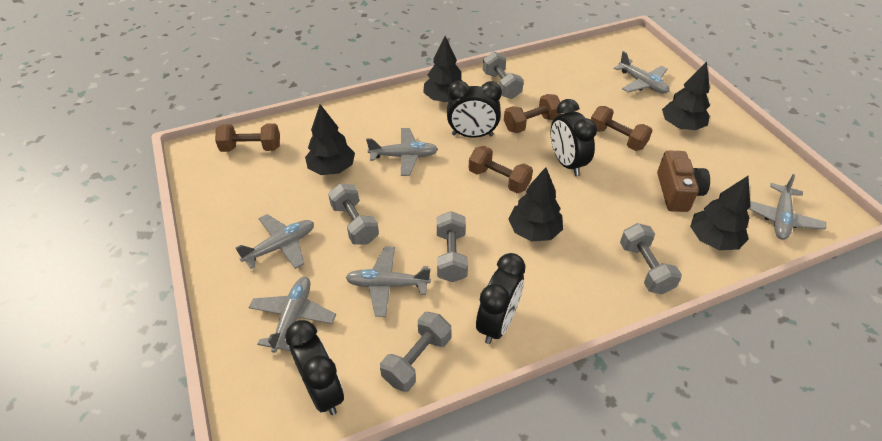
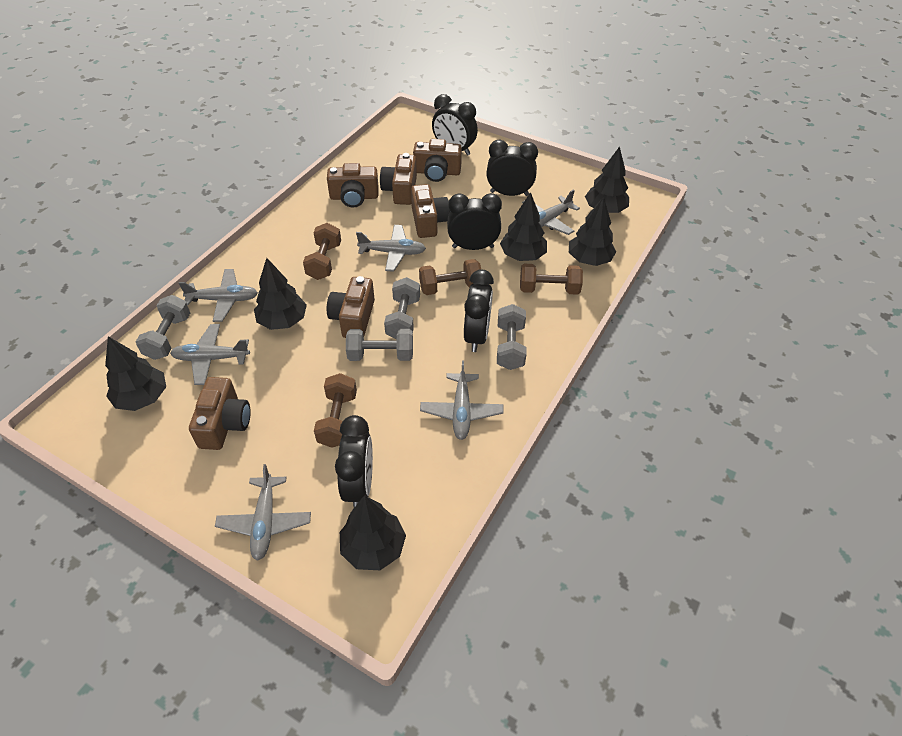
black clock: [285,320,344,415] [447,80,502,138] [476,253,525,344] [551,99,597,176] = 4 -> [335,415,373,507] [432,94,478,156] [447,193,502,250] [464,270,494,352] [486,140,538,196] = 5
black tree: [305,104,355,175] [423,36,462,102] [508,167,563,241] [662,62,710,130] [690,176,750,250] = 5 -> [105,336,166,411] [254,258,307,330] [340,495,406,570] [500,192,547,261] [569,196,616,266] [585,146,629,213] = 6
brown camera: [657,151,710,212] = 1 -> [189,377,251,450] [327,163,379,208] [327,276,375,338] [380,153,417,205] [411,184,450,238] [413,139,462,182] = 6
grey dumbbell: [328,183,379,244] [380,312,451,392] [437,211,468,282] [483,52,524,99] [620,223,682,294] = 5 -> [136,295,190,360] [346,329,413,361] [384,277,420,339] [497,304,526,370] = 4

